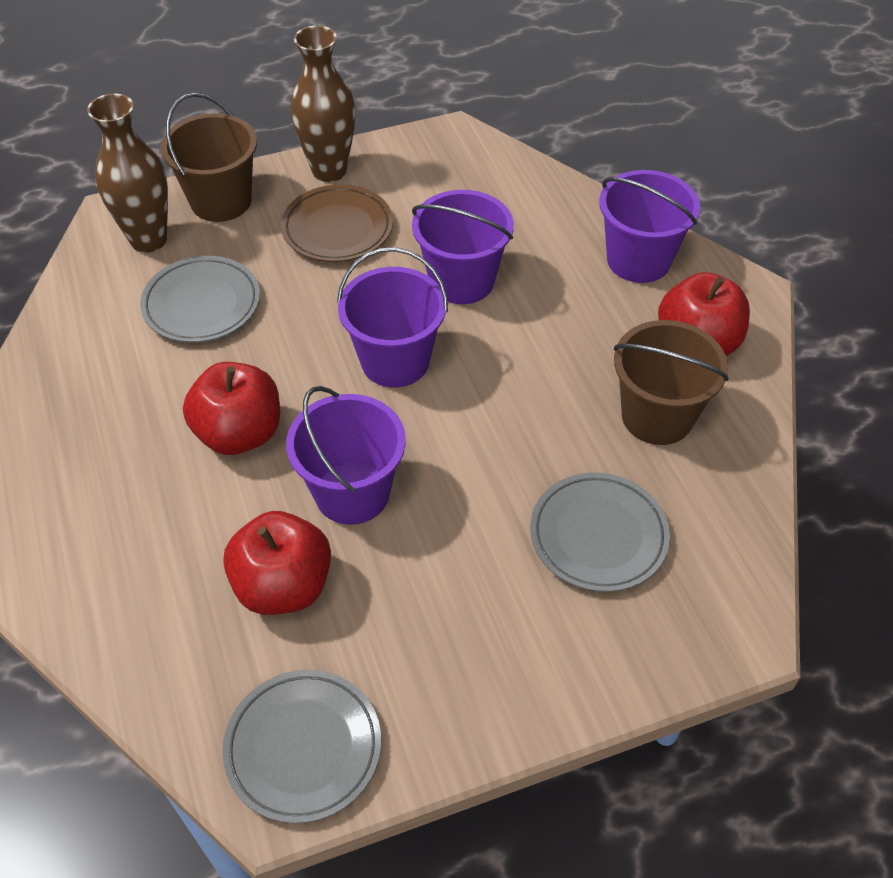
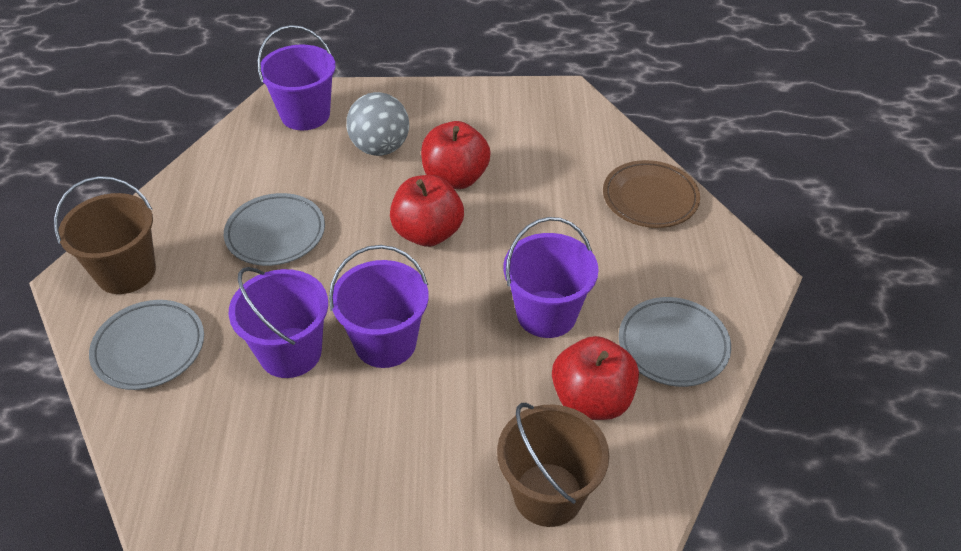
brown vase: [87,93,168,253] [290,26,355,182] = 2 -> none = 0
grey ball: none = 0 -> [346,92,409,156] = 1

